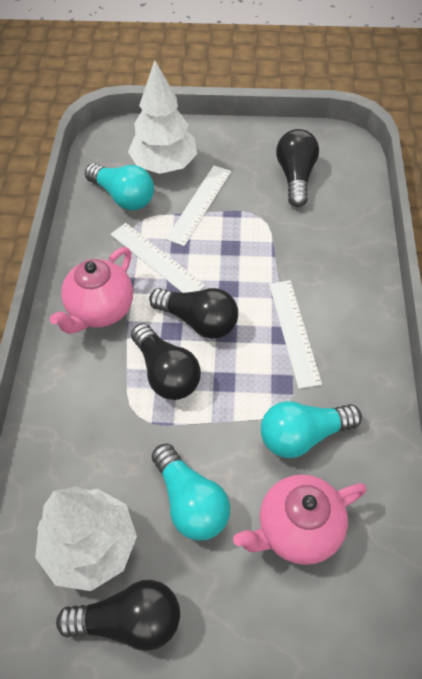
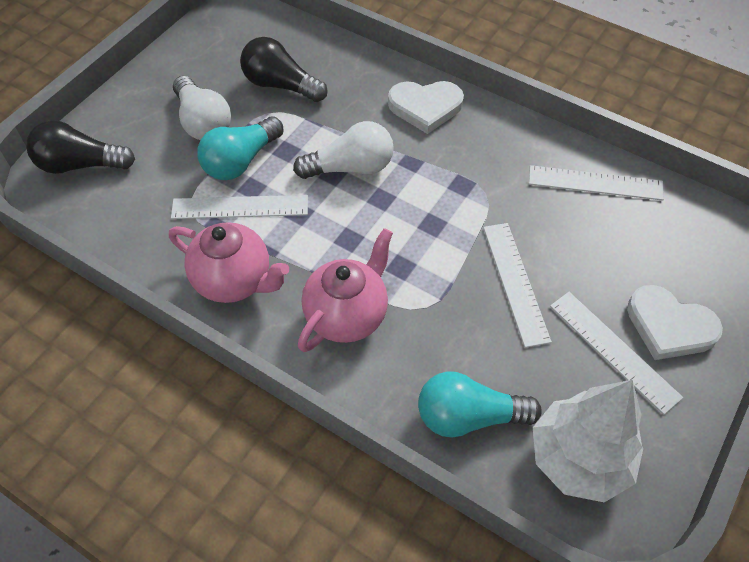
black light bulb: [56,580,180,651] [131,323,201,400] [149,288,238,339] [276,129,319,207] = 4 -> [26,120,135,174] [240,37,327,102] = 2
turquoise light bulb: [85,163,154,210] [152,444,230,541] [261,401,362,458] = 3 -> [197,117,284,180] [418,371,542,437] = 2
white heart: none = 0 -> [388,81,464,134] [627,285,723,360] = 2
white light bulb: none = 0 -> [173,76,231,140] [293,121,394,179] = 2
white ruler: [110,223,205,293] [166,166,231,246] [269,280,322,389] = 3 -> [171,195,308,219] [483,223,552,348] [529,165,664,201] [550,292,683,415] = 4
white tree: [35,486,137,591] [128,60,197,174] = 2 -> [533,380,643,502] = 1

